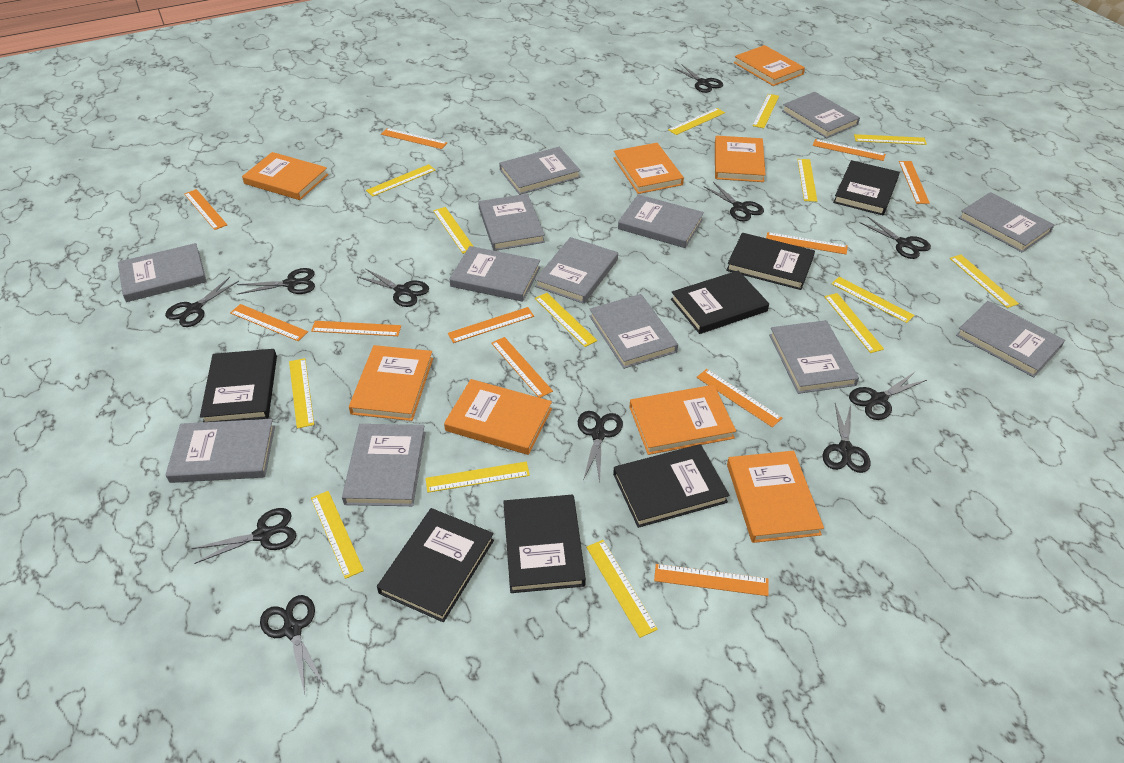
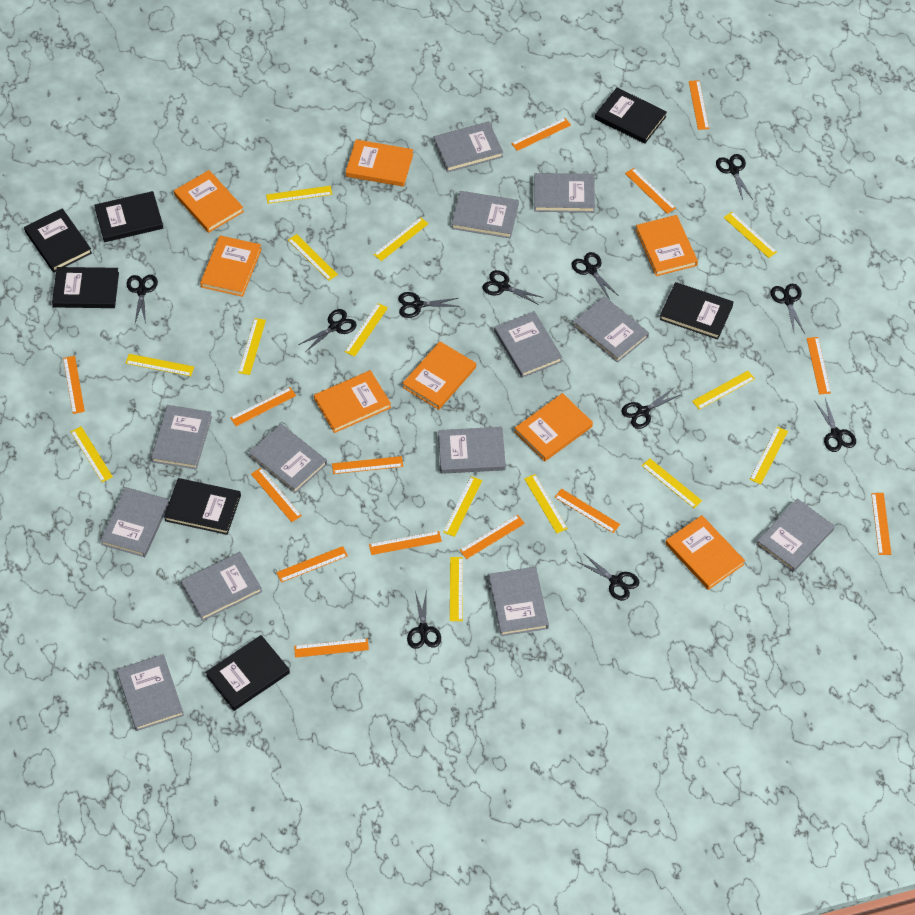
orange ruler: [184,189,227,230] [230,304,308,341] [311,321,401,336] [381,128,447,149] [448,307,534,343] [491,337,553,398] [654,564,769,596] [696,369,782,427] [766,232,848,254] [813,139,886,161] [899,161,930,204] = 11 -> [63,356,85,414] [230,387,296,426] [251,468,302,522] [277,546,348,582] [294,638,369,658] [332,456,403,474] [369,531,442,555] [459,515,525,559] [511,118,571,151] [555,489,620,533] [625,168,676,214] [689,80,709,130] [807,337,831,395] [871,493,891,555] = 14

